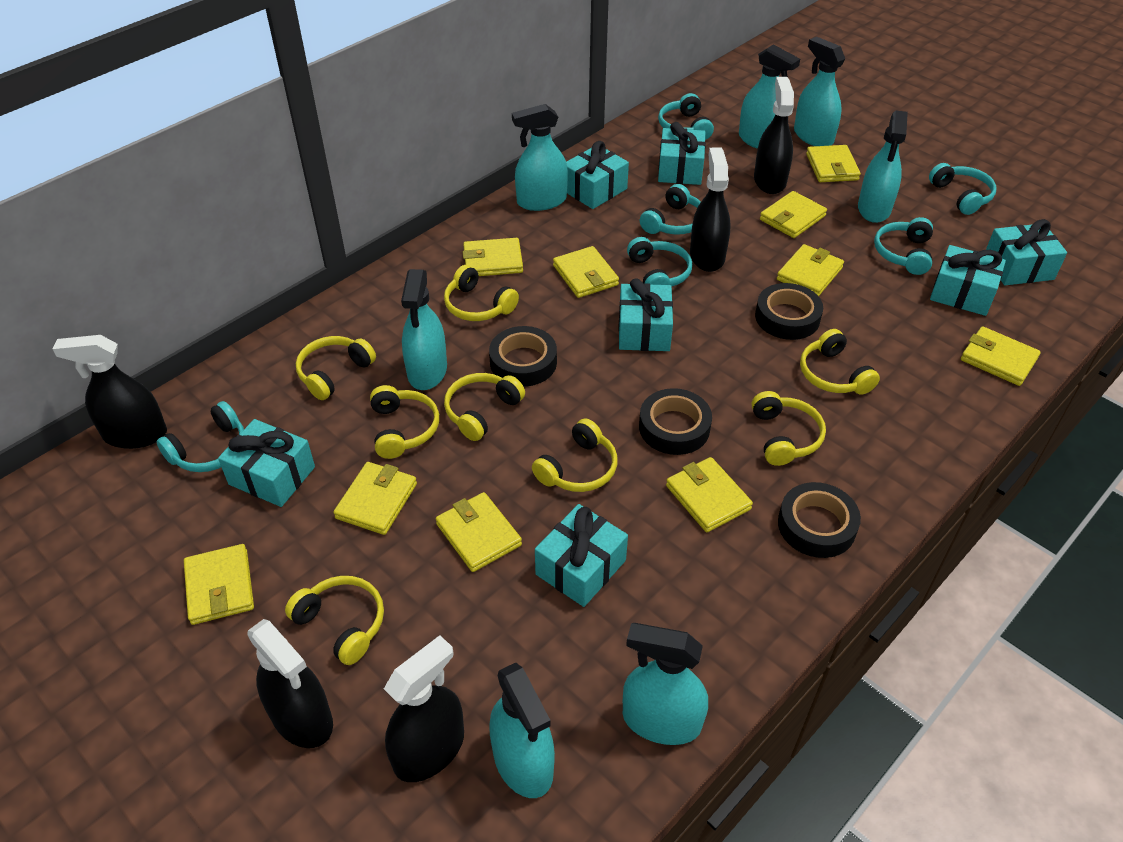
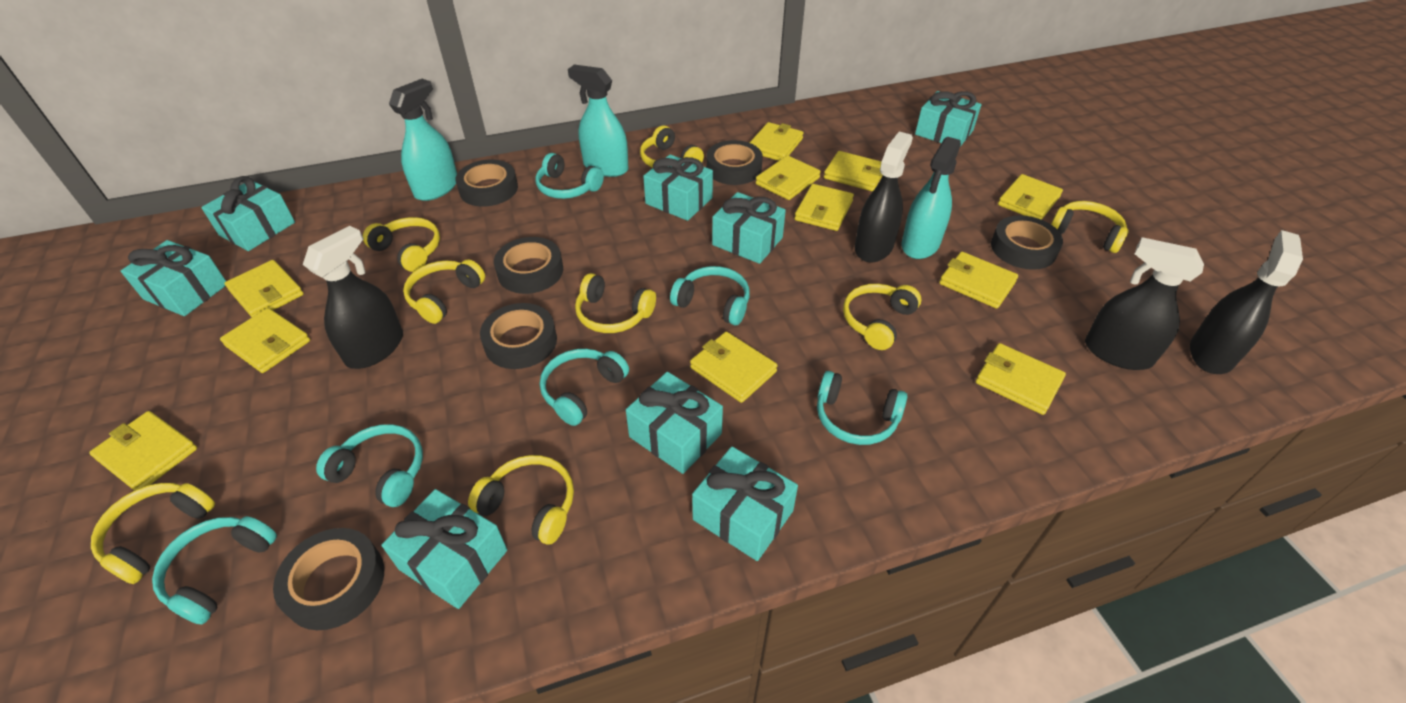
black spray bottle: [53,335,167,449] [247,619,333,748] [384,635,464,782] [690,148,731,272] [754,77,794,194] = 5 -> [303,226,403,369] [855,131,913,262] [1085,237,1204,370] [1190,230,1303,374] = 4
black tape: [489,326,557,387] [639,388,712,455] [755,283,823,340] [778,482,861,558] = 4 -> [273,528,384,630] [455,160,518,207] [480,303,557,369] [494,237,563,294] [706,140,763,185] [991,215,1063,270] = 6
turquoise gift: [218,419,315,507] [535,504,628,607] [566,141,629,209] [618,278,673,351] [658,122,706,185] [930,245,1006,316] [986,219,1067,285] = 7 -> [121,240,226,316] [201,176,295,251] [382,489,507,609] [626,372,723,474] [643,154,713,221] [692,447,798,561] [712,192,786,264] [915,91,981,147] = 8
turquoise spray bottle: [401,269,447,390] [489,663,555,798] [512,104,568,211] [623,623,708,745] [739,44,800,149] [794,37,845,146] [858,111,908,223] = 7 -> [389,79,457,201] [568,64,628,177] [901,136,961,259] = 3
yellow wallet: [184,544,254,625] [333,462,417,535] [436,492,522,572] [463,238,523,276] [553,246,619,298] [666,457,753,532] [760,191,827,238] [777,244,844,296] [806,145,861,182] [961,326,1041,386] = 10 -> [89,411,197,490] [220,308,310,373] [225,260,304,317] [690,332,778,403] [750,122,804,161] [756,155,821,200] [795,184,854,231] [824,151,883,191] [939,252,1018,309] [976,343,1066,415] [998,174,1063,220] = 11

